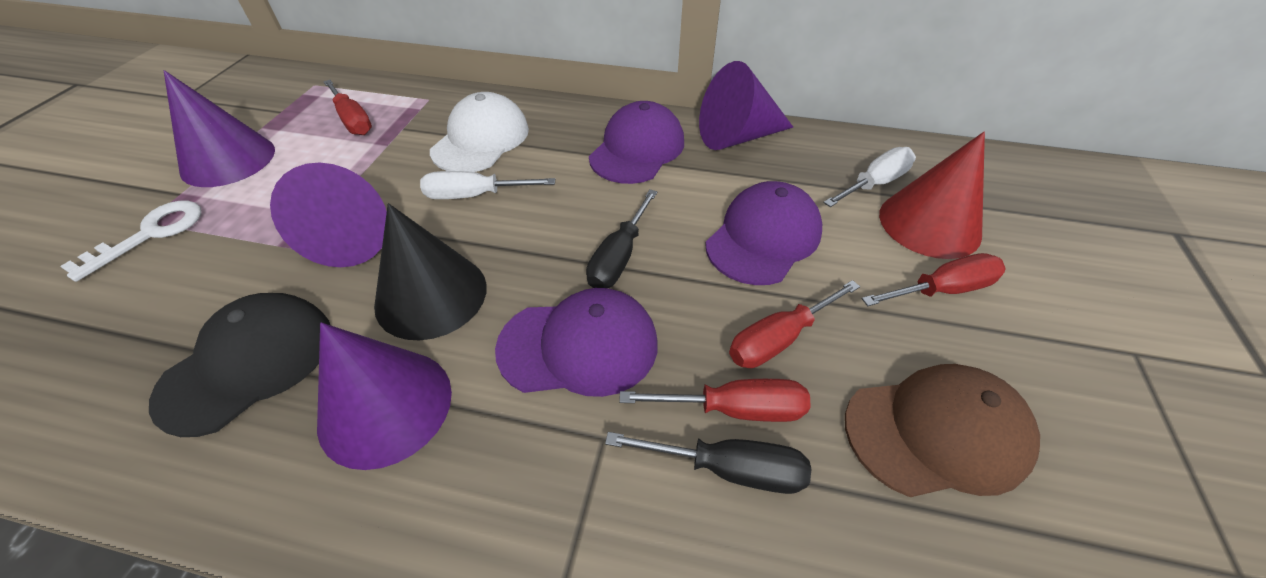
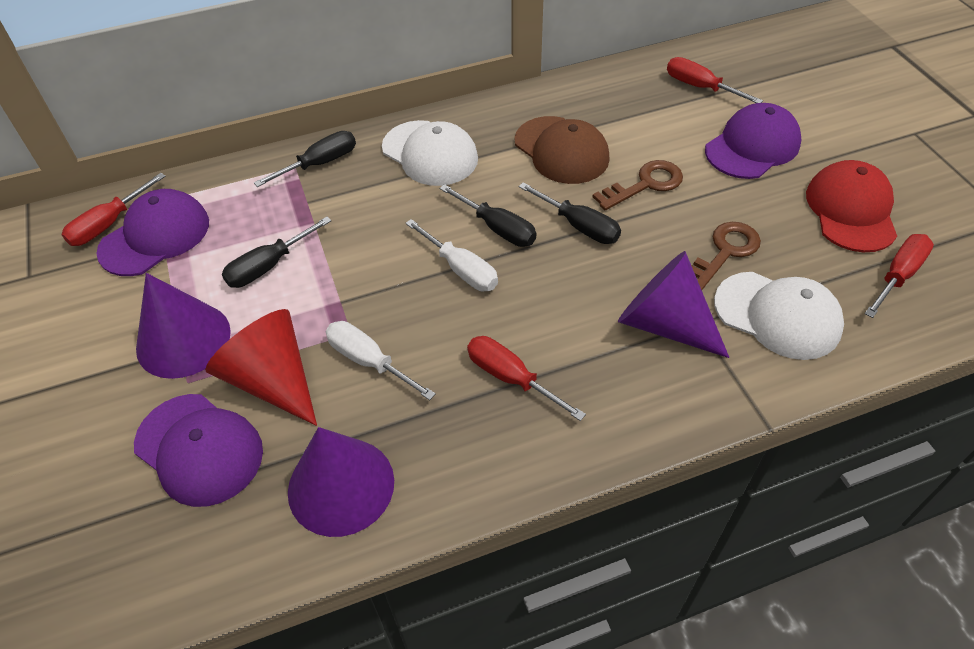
black cap: [149,293,330,437] = 1 -> none = 0
black cone: [374,203,487,340] = 1 -> none = 0
black screwdriver: [586,189,658,288] [605,432,811,494] = 2 -> [222,217,332,288] [254,131,356,187] [440,184,536,247] [519,182,621,244] = 4
brown key: none = 0 -> [593,160,683,210] [691,222,761,290] = 2
purple cone: [164,70,275,187] [270,162,387,267] [317,322,452,470] [699,61,793,150] = 4 -> [136,273,231,379] [288,427,394,537] [618,251,729,358] = 3
red cap: none = 0 -> [806,160,897,252] = 1
white cap: [430,92,529,172] = 1 -> [382,120,478,186] [714,272,844,360] = 2
white key: [60,201,201,282] = 1 -> none = 0

